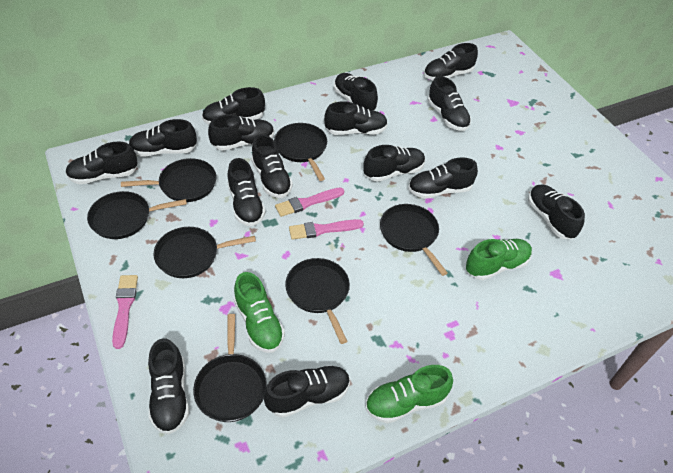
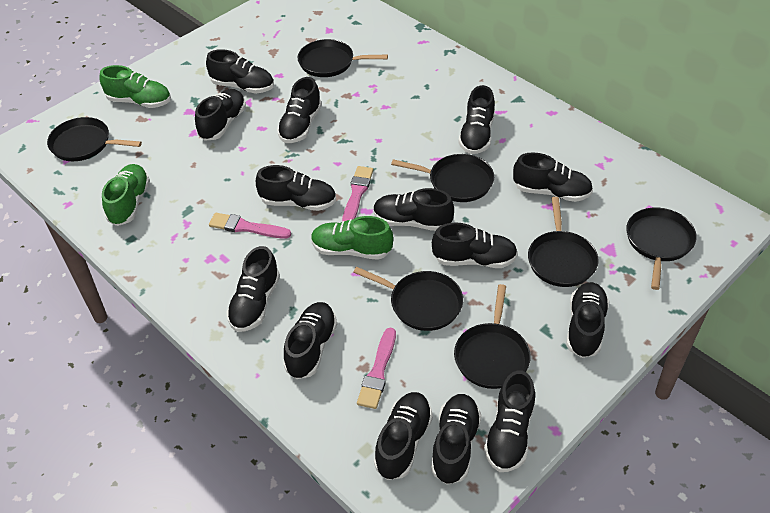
black shoe: [65,142,138,184] [129,119,197,156] [148,338,189,435] [202,87,265,125] [208,115,274,150] [227,158,265,226] [251,134,293,198] [264,365,350,418] [324,101,388,135] [334,73,378,111] [363,145,425,182] [408,157,478,199] [424,43,478,80] [428,76,471,131] [528,184,585,239] = 15 -> [195,89,246,141] [206,49,274,94] [226,246,280,332] [256,165,336,211] [277,77,322,143] [283,302,337,379] [373,188,454,231] [374,392,433,480] [431,394,482,485] [432,222,518,268] [458,85,495,154] [484,371,535,472] [513,152,593,202] [566,282,609,358] = 14

